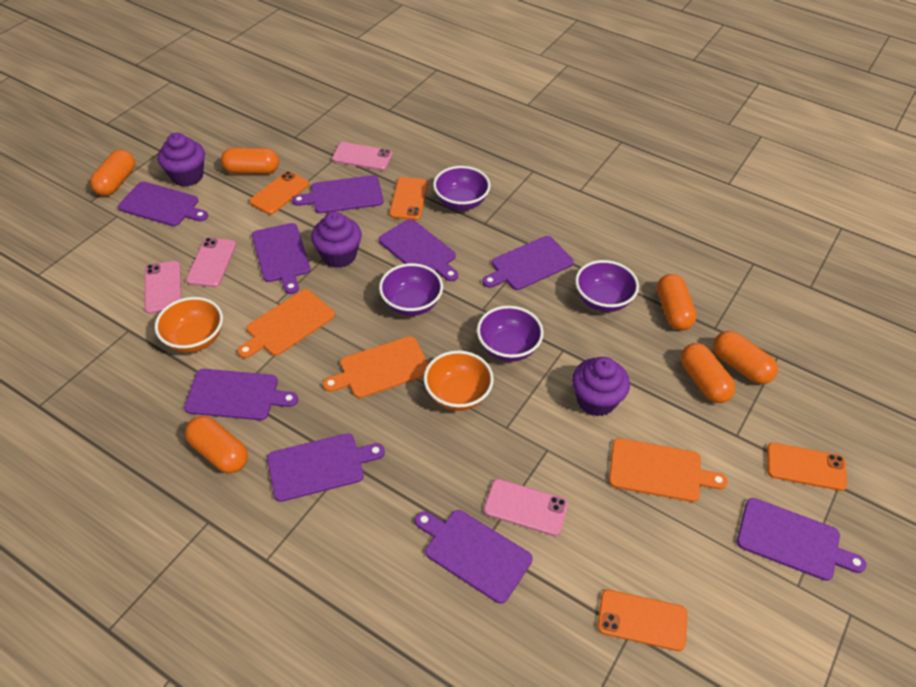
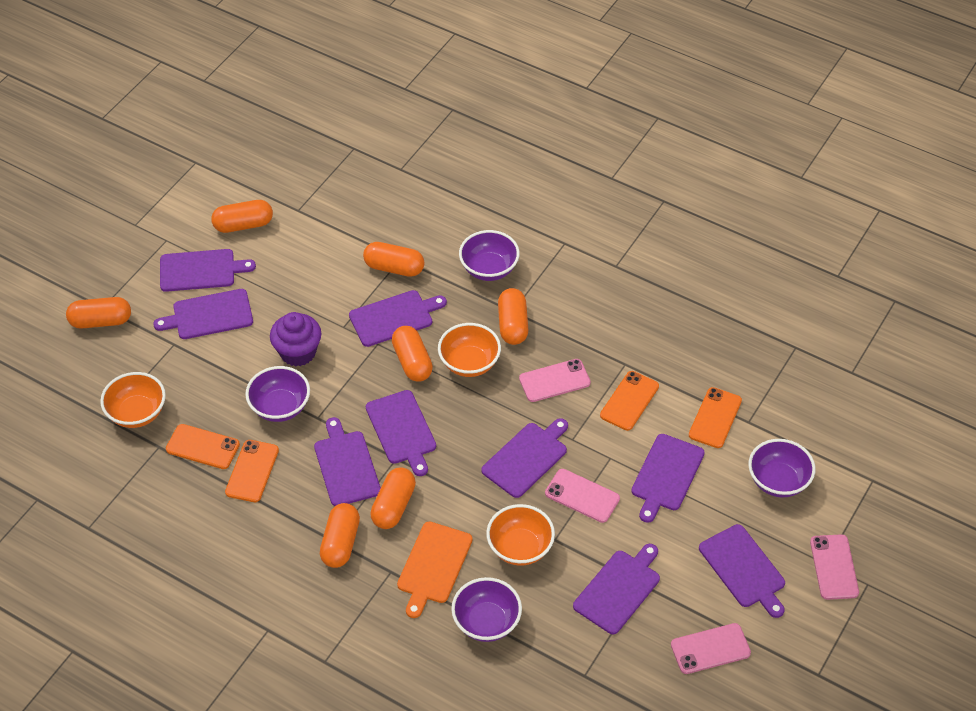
orange bowl: [155,297,223,353] [424,350,494,411] = 2 -> [100,372,166,428] [438,323,501,377] [486,504,555,566] = 3
orange capsule: [90,150,135,196] [185,416,248,473] [221,148,279,174] [657,274,697,330] [680,343,736,403] [713,331,778,384] = 6 -> [66,297,131,329] [211,200,273,233] [320,503,360,568] [363,242,425,277] [370,467,416,529] [392,326,433,382] [498,288,528,345] = 7
orange cutting board: [238,289,335,358] [323,336,429,398] [609,438,728,502] = 3 -> [397,522,472,618] = 1
purple cupcake: [158,133,205,187] [311,212,362,268] [572,357,630,417] = 3 -> [270,312,322,367] = 1

